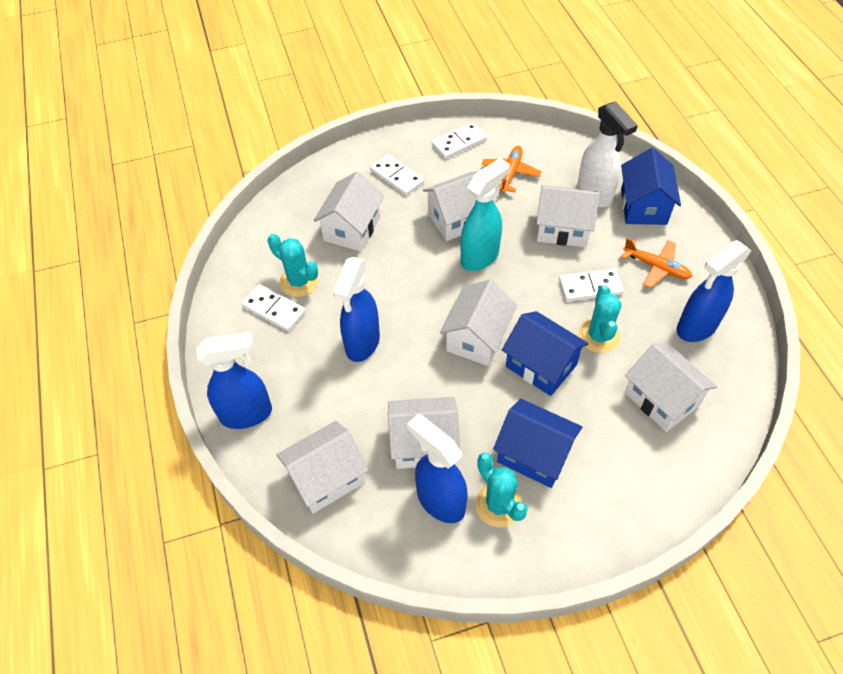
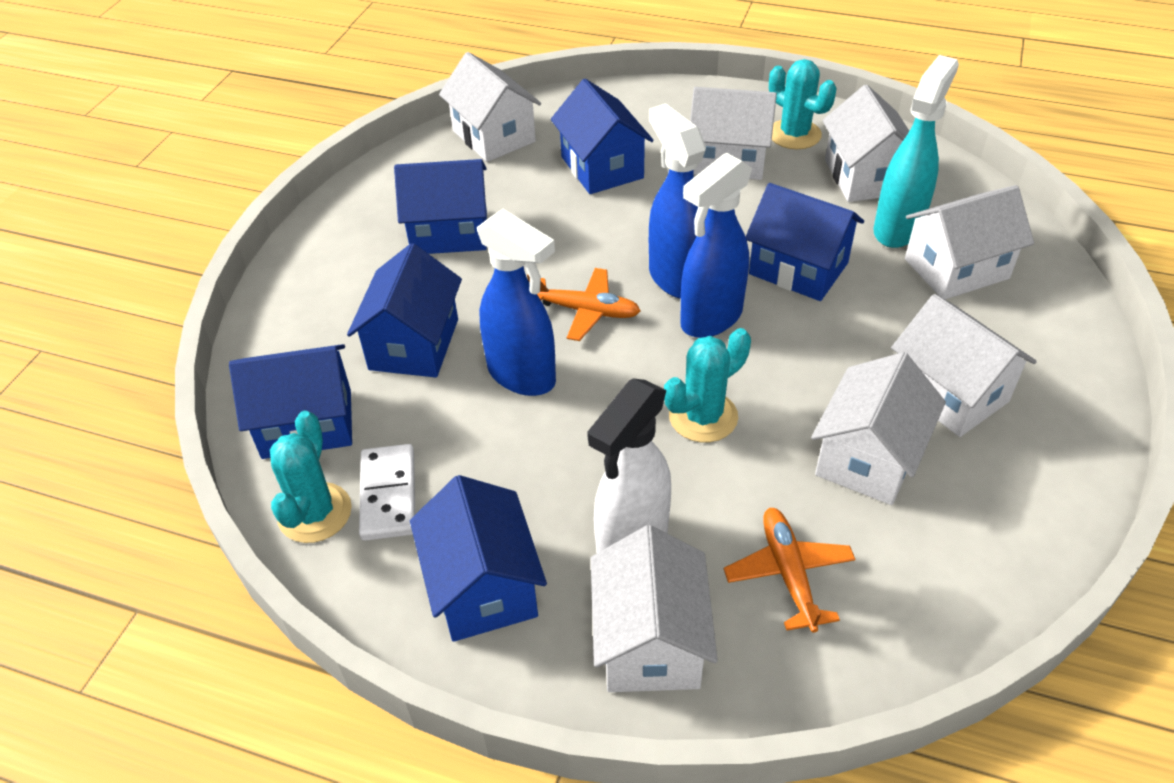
blue house: [493,399,583,488] [502,311,589,396] [621,148,681,225] = 3 -> [229,344,352,459] [347,243,462,377] [394,159,487,254] [410,475,547,642] [551,79,654,194] [746,183,864,301] = 6
blue spray bottle: [196,332,272,429] [333,257,380,362] [407,414,468,523] [677,240,751,342] = 4 -> [477,209,556,396] [649,103,706,299] [680,153,752,338] = 3
white domino: [242,284,306,332] [370,154,424,196] [432,122,487,159] [559,269,623,302] = 4 -> [359,444,415,541] = 1

